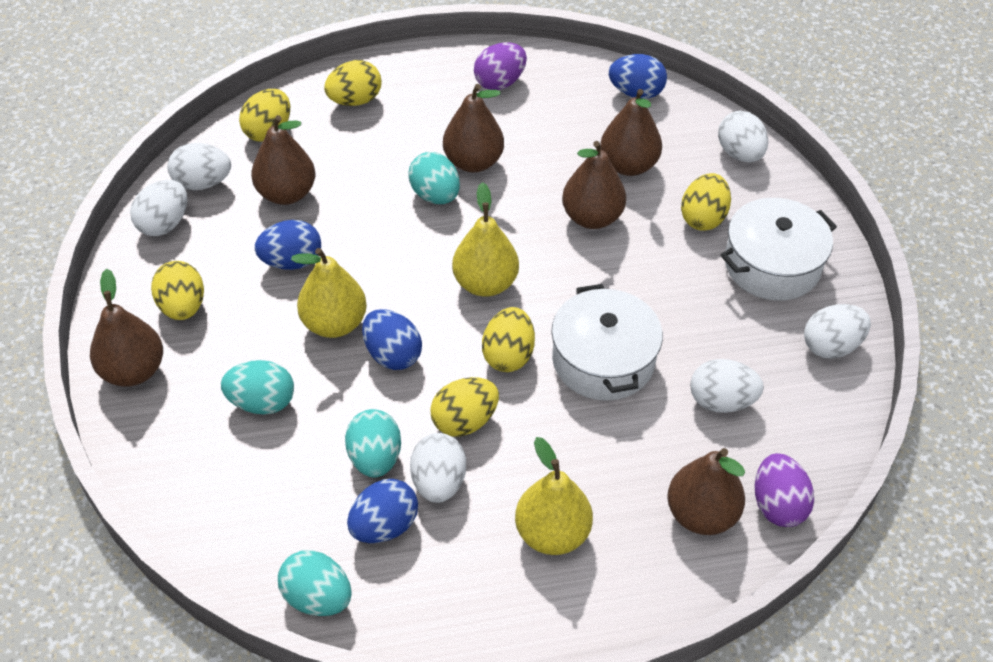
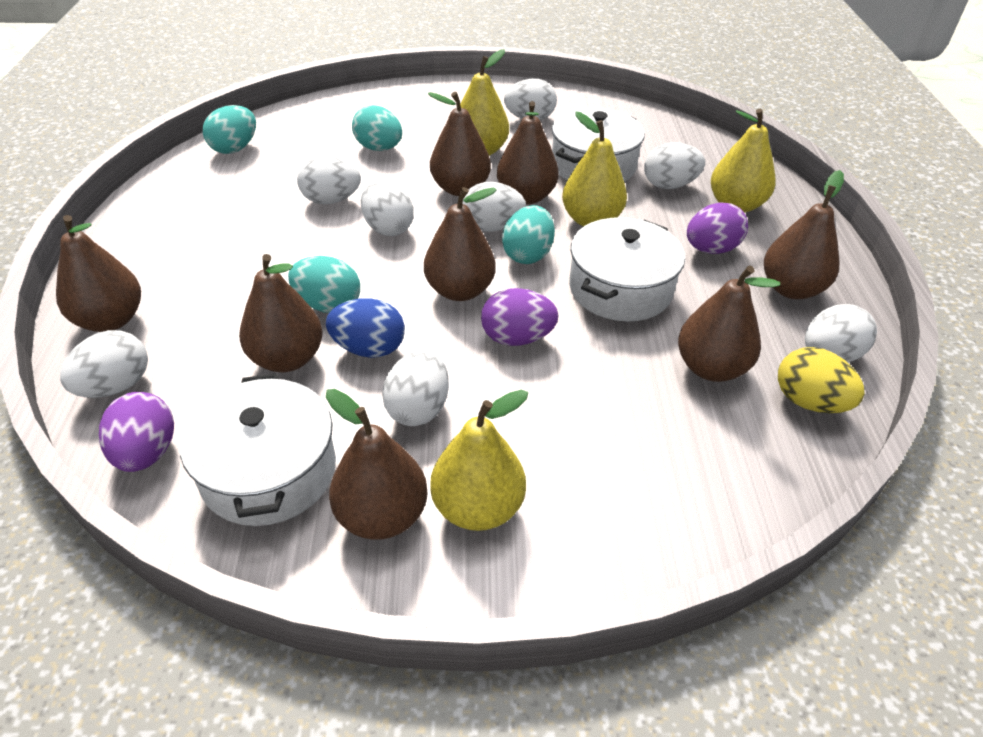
blue egg: [255,220,321,270] [347,479,418,543] [362,309,422,370] [609,54,667,99] = 4 -> [326,298,405,358] = 1
brown pear: [90,269,163,387] [251,115,315,205] [443,84,504,172] [562,141,626,229] [600,89,662,176] [667,448,745,535] = 6 -> [56,215,141,332] [239,254,323,372] [326,389,428,540] [424,187,497,301] [428,92,491,196] [497,101,559,204] [678,266,780,382] [764,170,844,299] = 8
purple egg: [474,42,527,90] [755,453,814,527] = 2 -> [99,392,174,472] [481,288,559,346] [687,202,748,254] = 3
white egg: [130,180,187,236] [167,143,231,190] [410,433,466,503] [690,359,764,413] [718,111,768,162] [804,304,871,359] = 6 -> [60,330,148,398] [297,156,361,204] [361,180,414,236] [382,349,449,426] [462,182,526,231] [504,79,557,120] [644,142,705,189] [805,304,877,363] = 8
white pot: [552,284,663,401] [721,198,837,301] = 2 -> [180,374,336,526] [552,108,645,182] [569,217,685,321] = 3
yellow egg: [151,261,204,320] [239,89,290,142] [324,60,381,106] [430,377,499,437] [482,307,535,372] [681,173,731,231] = 6 -> [778,347,865,413] = 1
yellow pear: [291,248,367,338] [452,182,519,297] [515,437,593,555] = 3 -> [430,389,528,531] [460,49,509,156] [562,112,627,227] [711,108,775,213] = 4

